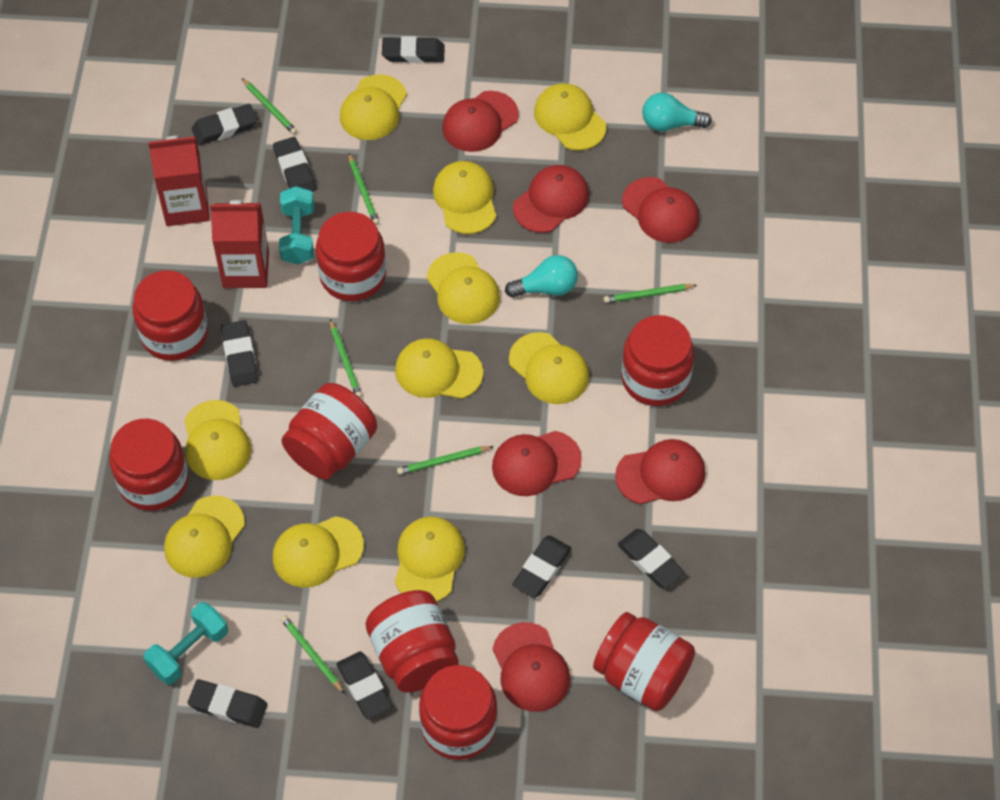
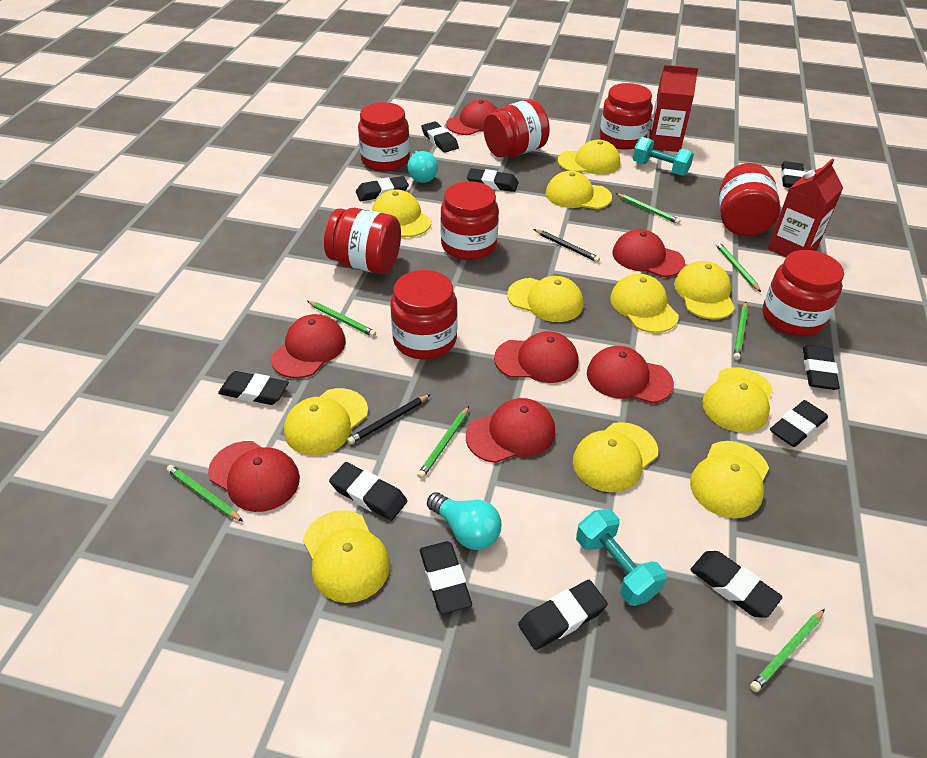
black eraser: [188,679,268,728] [192,104,257,145] [221,320,258,387] [273,137,316,192] [337,651,393,720] [382,36,445,63] [512,535,572,598] [618,529,685,589] = 8 -> [218,371,289,405] [329,462,407,521] [356,176,409,201] [420,541,472,614] [421,121,459,153] [467,168,519,192] [518,580,608,650] [690,551,783,618] [770,400,828,447] [781,161,805,188] [803,345,840,390] = 11
black pencil: none = 0 -> [347,394,431,444] [534,229,600,262] = 2
green pencil: [242,78,298,135] [280,615,345,694] [330,319,362,398] [348,153,379,225] [397,446,494,475] [604,284,697,303] = 6 -> [167,465,243,522] [307,301,376,337] [417,406,469,479] [616,193,681,224] [715,242,761,292] [733,302,748,360] [750,609,825,692] = 7
red cap: [442,91,519,152] [492,431,582,496] [493,622,570,712] [513,165,589,233] [615,439,705,504] [622,177,699,243] = 6 -> [208,441,300,512] [271,314,346,378] [446,100,498,135] [466,398,555,463] [494,331,578,383] [587,346,674,403] [612,229,685,277] = 7
yellow cap: [164,496,245,578] [184,400,251,480] [273,516,364,588] [340,74,407,140] [395,338,483,399] [395,517,465,602] [427,252,500,324] [433,161,496,234] [509,332,589,404] [534,83,606,150] = 10 -> [284,388,368,455] [303,510,390,603] [372,190,431,237] [507,276,584,322] [546,171,612,209] [558,140,620,175] [573,422,658,492] [610,274,679,333] [674,261,735,319] [690,441,769,518] [702,367,773,433] = 11

